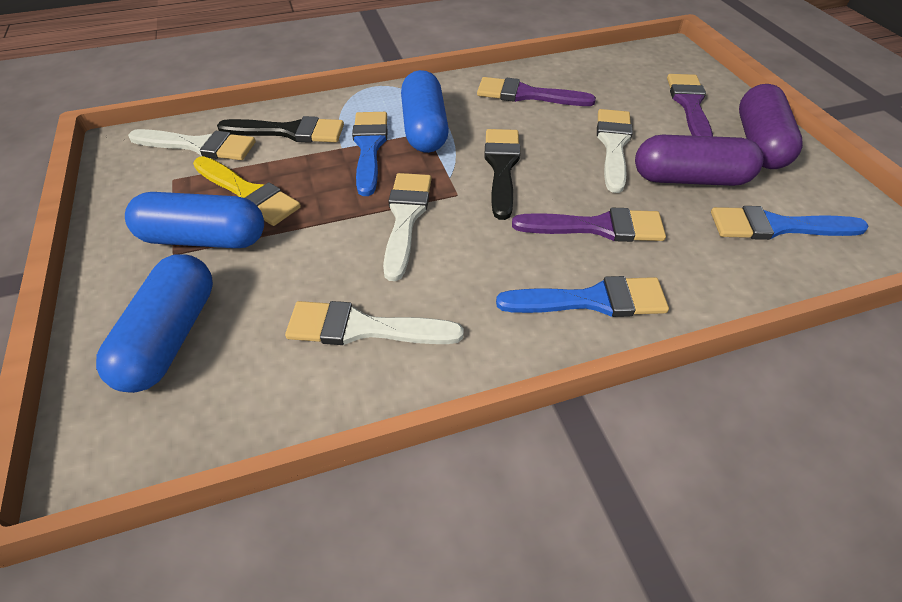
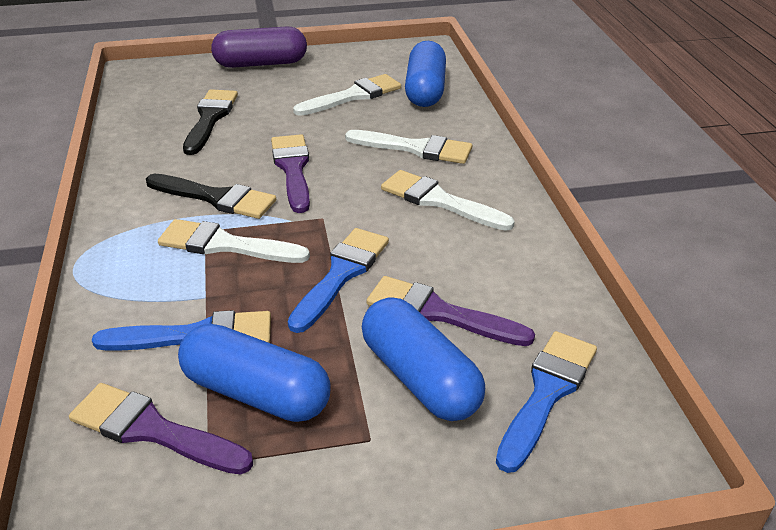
purple capsule: [635,135,763,186] [739,84,803,169] = 2 -> [211,26,307,68] = 1
yellow brush: [193,156,301,226] = 1 -> none = 0

